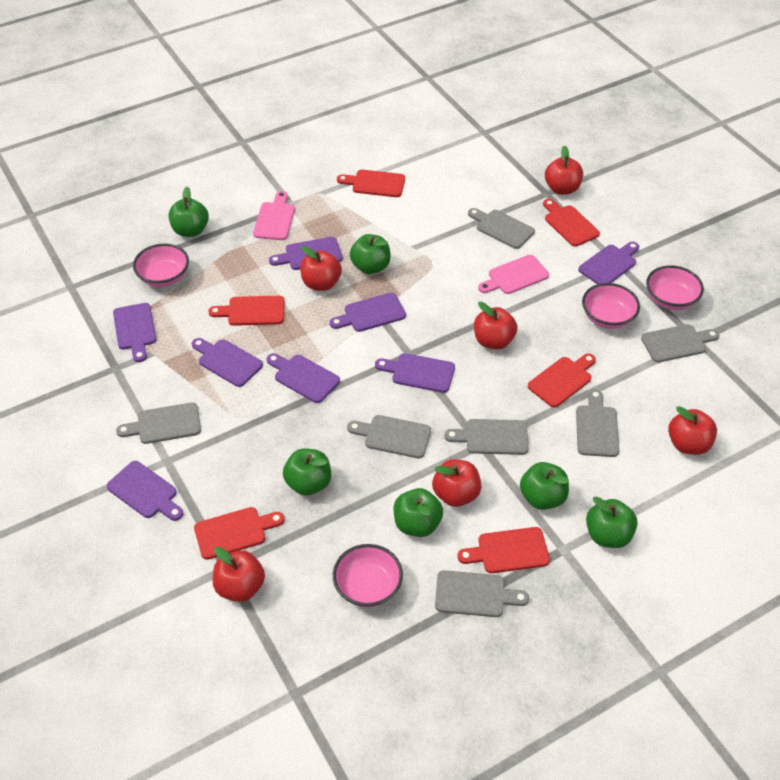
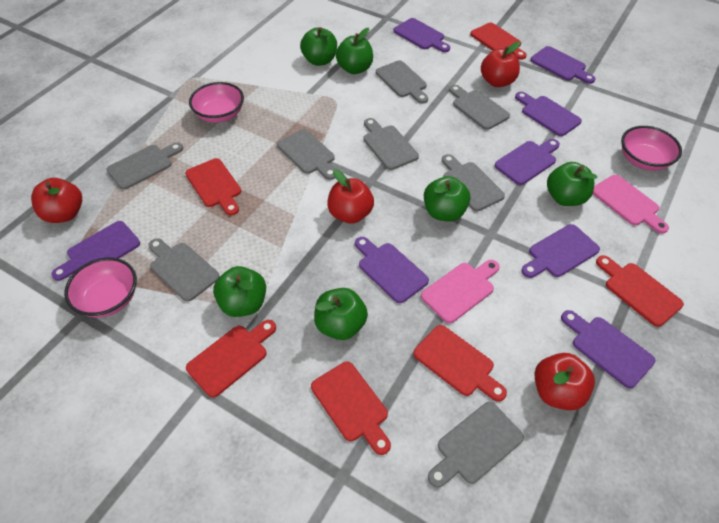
grey cutting board: [116,402,201,444] [347,415,431,458] [435,570,529,617] [444,419,528,455] [468,208,535,249] [576,389,619,457] [641,324,719,362] = 7 -> [106,142,183,190] [148,238,220,301] [277,129,335,180] [363,118,419,170] [376,60,428,104] [428,402,524,488] [442,154,505,211] [449,85,510,130] = 8
pink bowl: [133,244,189,287] [333,544,403,607] [582,283,640,329] [646,265,704,310] = 4 -> [64,257,137,318] [189,82,244,123] [621,126,682,171] = 3
red apple: [213,547,265,602] [300,246,342,291] [432,459,481,507] [474,302,517,350] [545,146,583,195] [668,406,717,455] = 6 -> [31,178,82,223] [327,169,374,224] [481,42,520,87] [534,353,595,410] = 4

